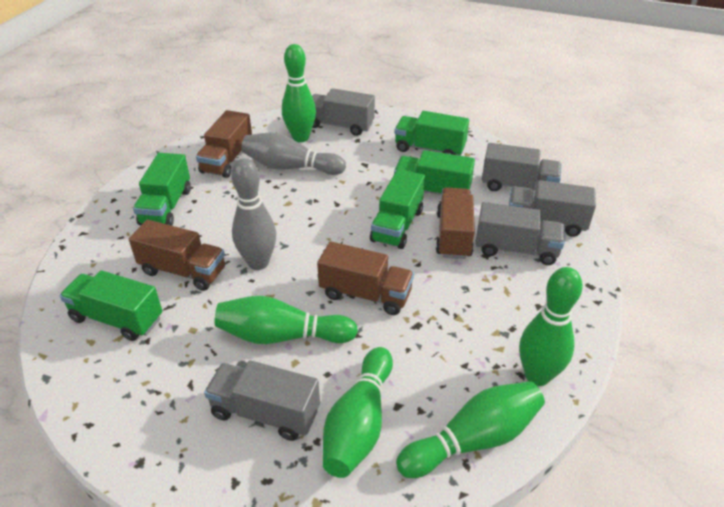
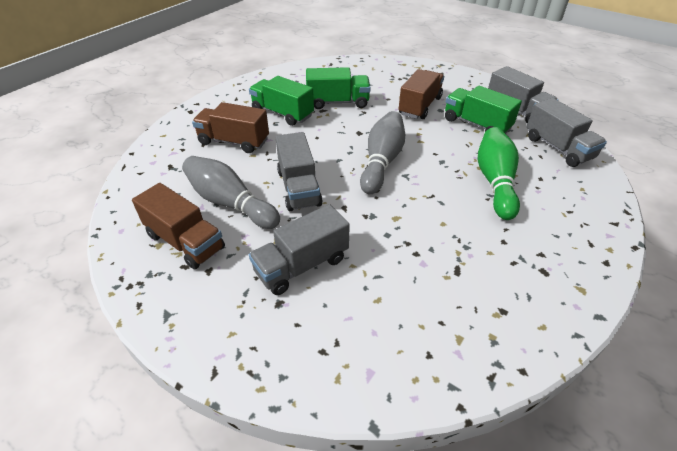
brown truck: [129,220,225,291] [196,110,252,178] [317,241,414,315] [436,187,475,259] = 4 -> [132,183,225,269] [192,102,269,153] [399,69,444,119] = 3
green bowling pin: [214,296,358,344] [282,44,316,142] [323,347,393,478] [396,381,545,478] [519,267,583,386] = 5 -> [478,127,520,220] = 1
green truck: [60,270,162,341] [133,153,191,226] [370,169,425,249] [394,150,475,195] [395,111,469,156] = 5 -> [249,76,314,126] [306,67,371,109] [445,86,522,134] = 3
grey truck: [204,360,320,441] [312,88,375,136] [475,202,564,265] [482,143,562,191] [509,180,596,237] = 5 -> [249,204,350,295] [275,132,323,211] [488,66,558,124] [527,98,607,167] = 4

